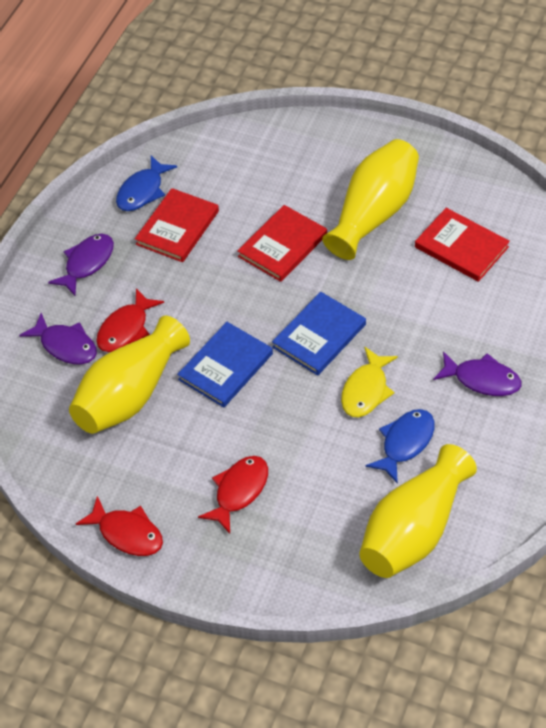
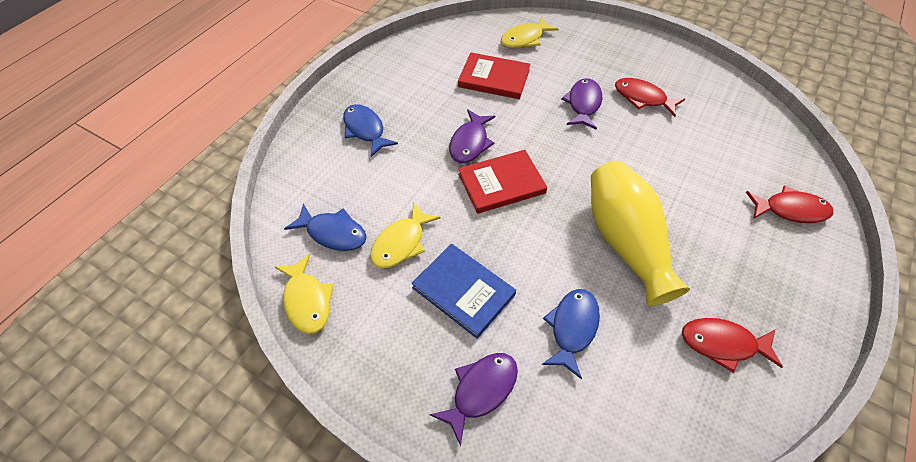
blue book: [177,322,273,408] [272,292,366,376] = 2 -> [411,244,516,339] = 1
blue fish: [116,156,177,211] [366,409,435,484] = 2 -> [284,204,367,251] [343,104,398,157] [542,289,600,379] = 3
red book: [135,188,219,262] [238,205,327,282] [415,208,510,282] = 3 -> [458,52,530,99] [458,150,547,214] = 2
yellow fish: [341,346,398,417] = 1 -> [275,254,334,334] [370,202,441,268] [501,17,559,48] = 3
yellow vase: [69,315,190,434] [322,139,419,260] [359,444,477,578] = 3 -> [591,161,690,306] = 1

